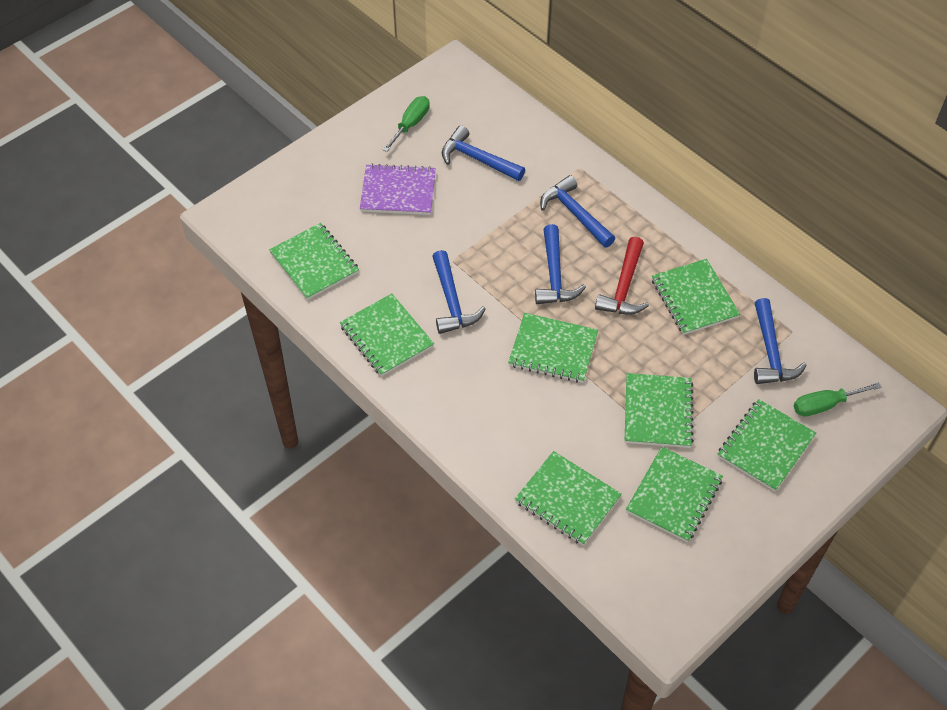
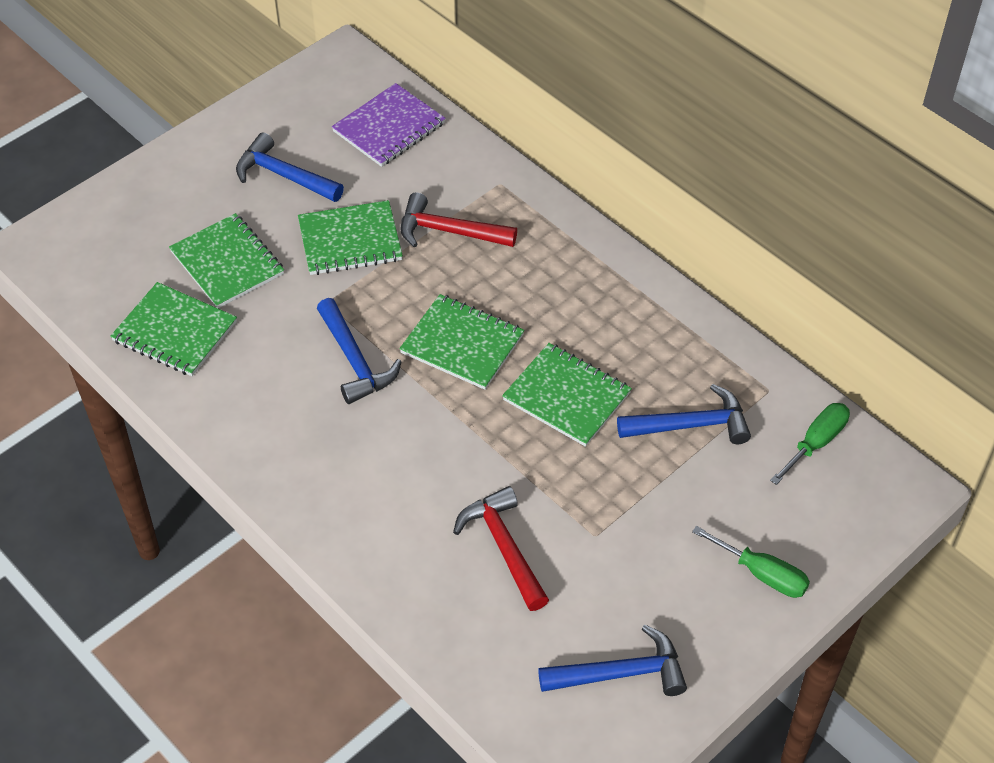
blue hammer: [432,250,486,334] [442,125,525,181] [535,224,586,304] [540,175,615,248] [754,298,807,384] = 5 -> [236,133,344,202] [317,298,402,404] [538,625,687,696] [617,384,751,444] = 4
green notebook: [269,223,359,300] [340,293,434,376] [508,313,598,383] [515,451,622,545] [625,373,694,448] [626,447,723,542] [652,259,740,335] [718,399,816,492] = 8 -> [110,282,237,376] [169,213,284,308] [298,200,403,275] [399,294,524,390] [502,343,632,447] = 5
red hammer: [595,237,649,315] = 1 -> [400,192,517,247] [453,486,549,611] = 2

